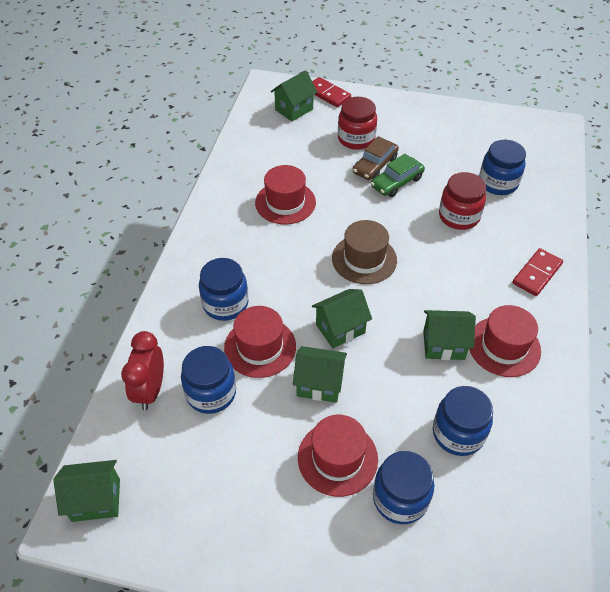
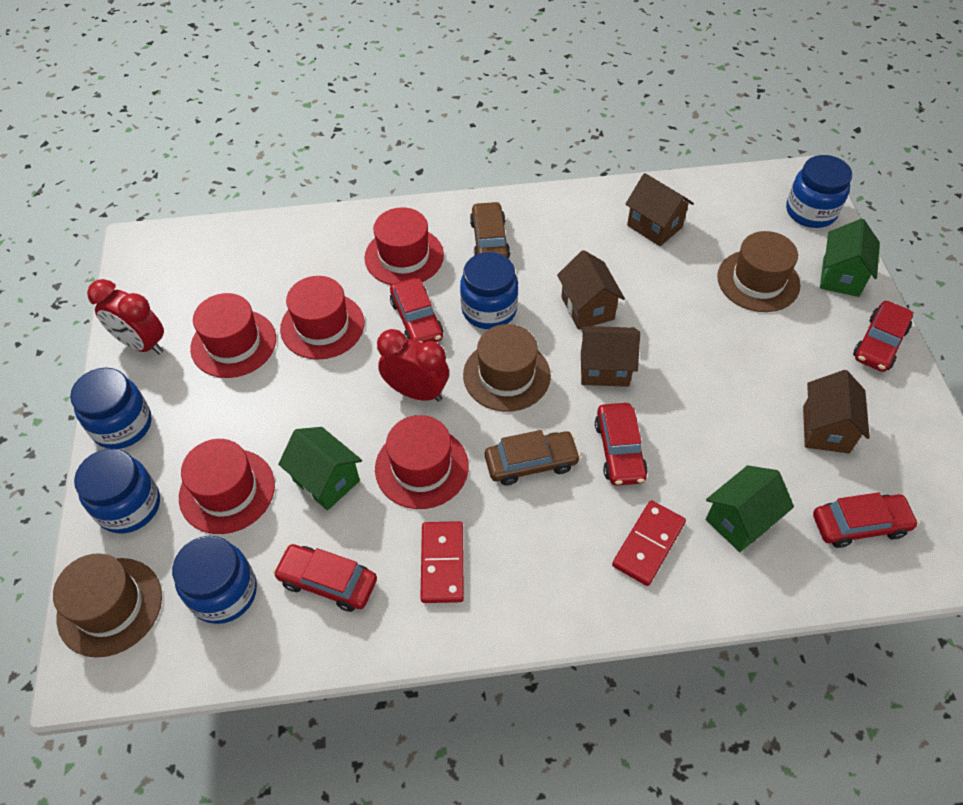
brown car: [353,136,399,180] = 1 -> [470,201,510,258] [485,430,581,485] = 2
brown hat: [332,220,397,284] = 1 -> [53,553,162,658] [463,324,551,412] [717,231,800,312] = 3
brown house: none = 0 -> [557,250,625,330] [580,326,640,387] [626,173,694,246] [803,370,870,453] = 4
green car: [371,154,425,197] = 1 -> none = 0
green house: [53,460,120,522] [271,70,317,121] [293,346,347,403] [312,289,372,348] [423,310,476,360] = 5 -> [278,427,362,510] [706,465,794,552] [820,219,880,297] = 3
red car: none = 0 -> [273,544,377,612] [390,278,443,343] [595,403,648,486] [813,492,919,548] [853,301,914,372] = 5
red clock: [121,331,164,410] = 1 -> [87,279,164,355] [377,329,449,402] = 2
red hat: [224,306,296,378] [255,165,316,224] [298,415,378,497] [469,305,541,377] = 4 -> [179,439,275,534] [190,293,276,378] [280,276,364,360] [365,207,444,285] [375,415,469,509] = 5
red jar: [338,97,377,150] [439,172,486,230] = 2 -> none = 0

